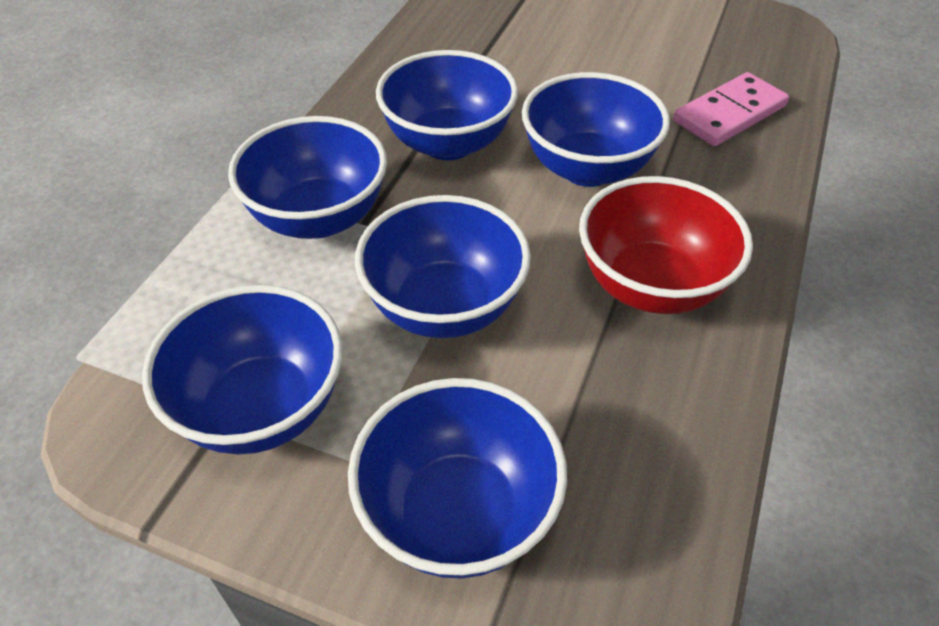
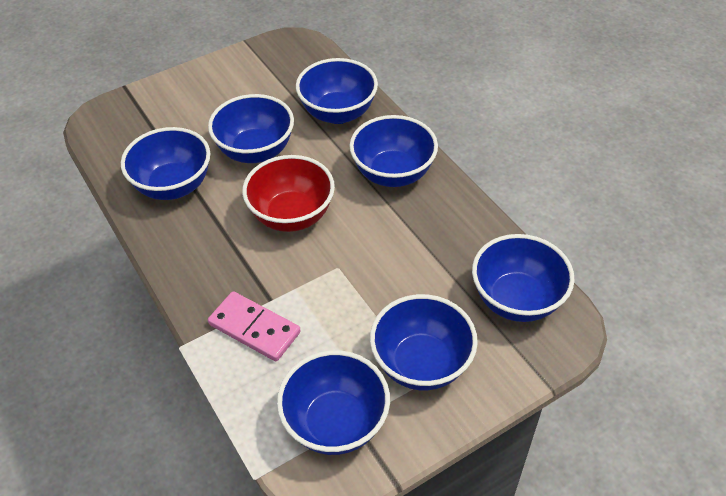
blue bowl: [142,285,343,454] [228,116,387,239] [348,378,567,578] [355,195,531,338] [376,50,518,160] [522,72,670,187] = 6 -> [121,127,210,200] [208,94,294,163] [277,350,390,455] [296,58,378,124] [349,115,438,187] [370,294,478,390] [472,234,574,322] = 7

